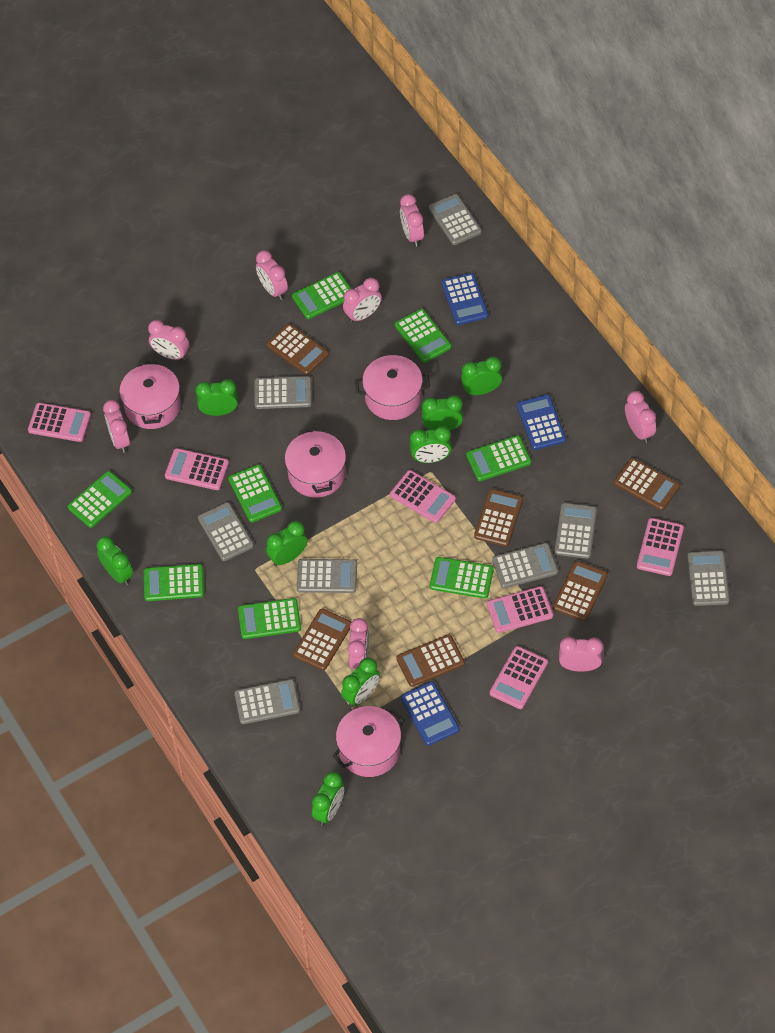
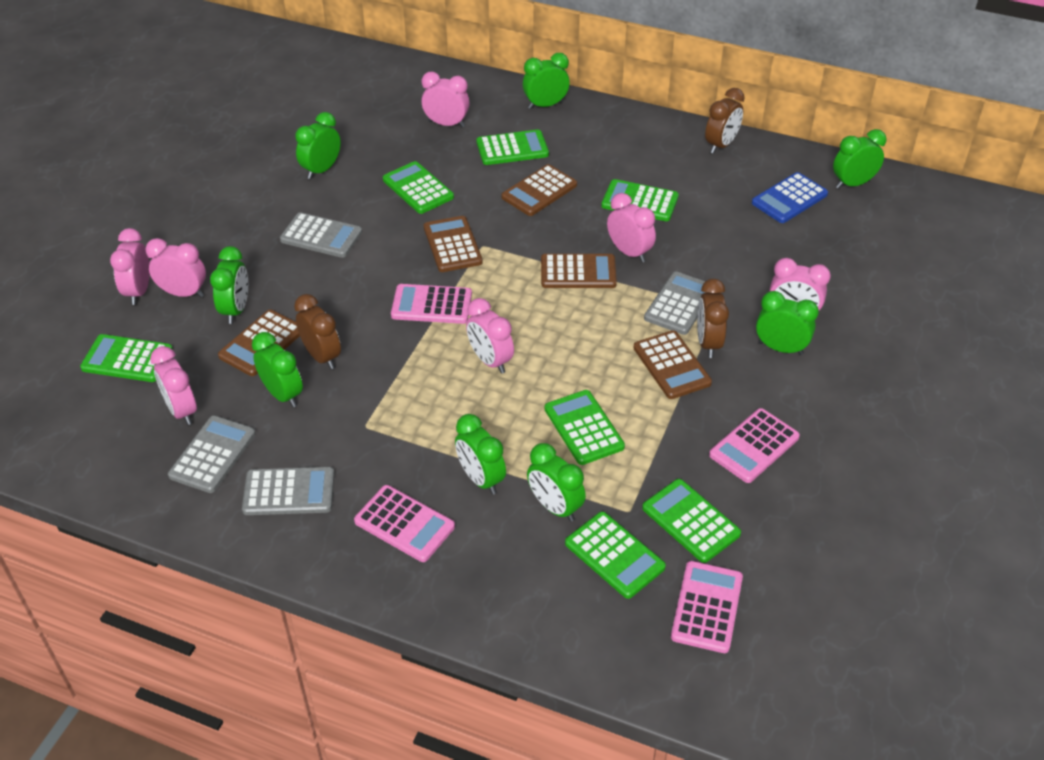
blue calculator: [401,682,459,746] [442,273,488,325] [517,395,566,450] = 3 -> [752,172,828,223] = 1
brown calculator: [267,323,329,375] [293,608,351,670] [396,634,465,687] [474,489,523,546] [553,561,608,621] [614,458,680,510] = 6 -> [218,310,300,376] [424,216,483,272] [502,164,577,216] [541,254,617,288] [634,330,712,399] = 5
brown clock: none = 0 -> [294,294,341,369] [697,279,729,358] [705,88,745,154] = 3
green calculator: [68,471,132,528] [144,564,204,601] [228,464,282,522] [238,598,301,639] [292,272,351,319] [395,308,451,363] [430,557,494,598] [466,435,531,481] = 8 -> [80,334,173,382] [383,161,454,214] [477,129,549,165] [545,390,625,465] [565,512,666,599] [601,179,679,221] [642,479,741,563] = 7
grey calculator: [198,502,254,561] [234,679,300,724] [255,376,312,409] [297,559,357,593] [429,194,482,245] [492,543,558,588] [555,503,597,559] [688,551,730,606] = 8 -> [168,415,256,493] [242,467,334,515] [280,212,362,258] [644,272,705,335] = 4
pink calculator: [28,403,91,442] [165,448,229,490] [390,470,456,523] [487,586,553,633] [490,646,548,709] [637,518,684,576] = 6 -> [354,485,455,562] [391,284,472,324] [671,561,743,653] [709,408,800,483] = 4
pink clock: [103,400,130,453] [148,320,189,360] [256,250,288,300] [343,278,382,323] [348,618,369,669] [400,194,424,247] [559,637,603,672] [625,391,656,443] = 8 -> [110,228,150,305] [145,238,206,297] [150,346,197,425] [421,72,470,127] [466,298,514,374] [607,193,656,262] [769,258,831,310] = 7
pink pot: [119,361,181,429] [285,428,346,498] [332,706,405,777] [355,355,430,420] = 4 -> none = 0

